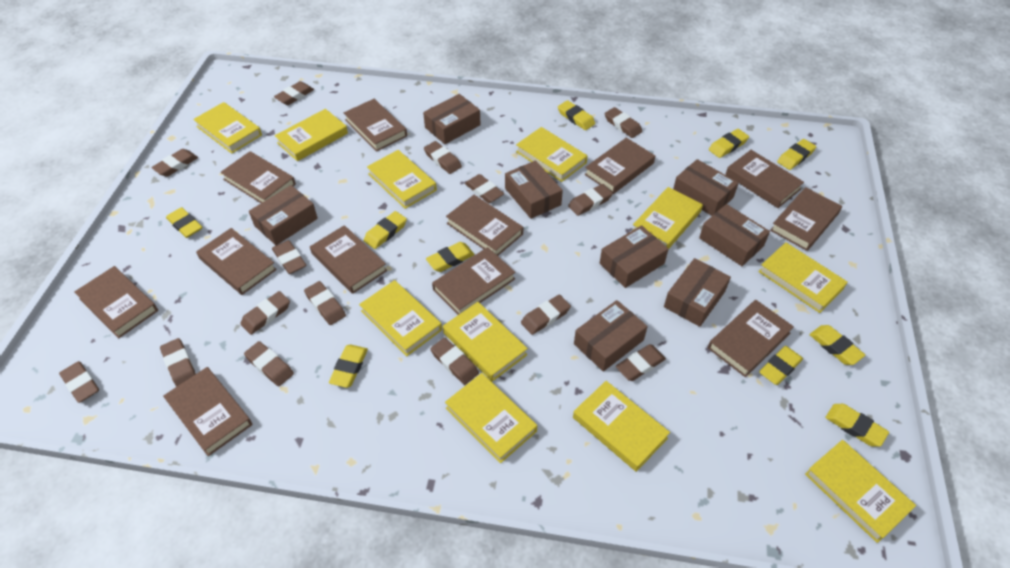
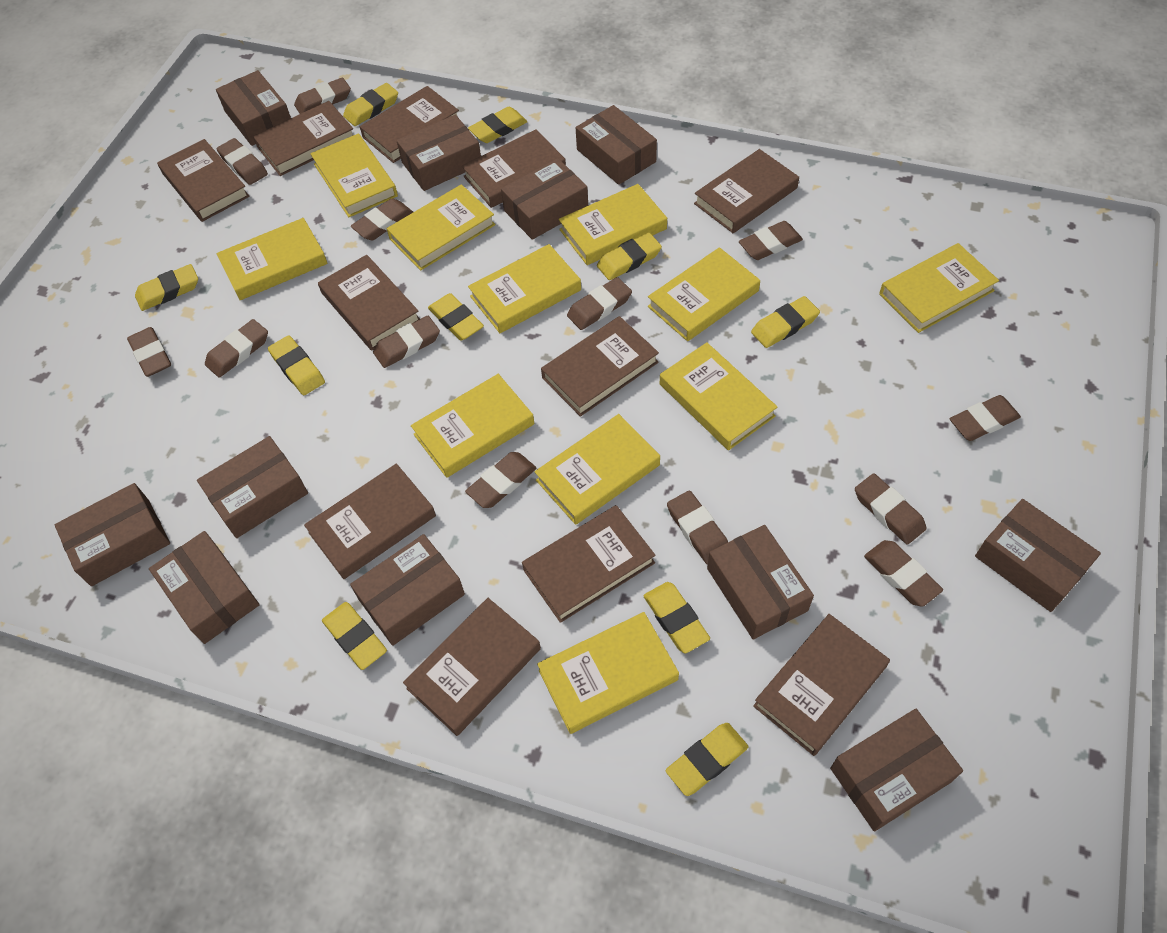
brown book: [74,266,158,338] [163,367,253,456] [196,228,277,295] [220,151,296,203] [310,225,387,294] [344,99,407,152] [432,247,515,315] [446,195,523,256] [584,138,655,194] [708,300,794,377] [725,150,804,208] [770,187,842,251] = 12 -> [157,139,250,222] [253,101,353,176] [304,464,436,579] [318,255,420,351] [360,86,459,163] [403,598,541,736] [462,129,566,208] [522,505,656,623] [541,316,659,417] [694,149,799,233] [753,614,890,756] = 11
brown box: [249,185,318,245] [423,94,481,144] [505,161,563,219] [574,300,648,372] [600,225,668,288] [664,258,731,327] [673,159,739,216] [699,204,770,266] = 8 -> [55,483,170,586] [149,531,260,644] [197,436,308,538] [216,70,291,146] [350,534,465,646] [397,115,481,191] [501,158,588,240] [576,105,657,185] [707,525,814,639] [830,709,963,831] [975,499,1101,612] = 11
brown eraser: [59,361,99,403] [151,149,198,177] [160,338,196,387] [240,291,290,335] [244,341,294,387] [272,240,306,274] [274,81,314,105] [304,281,346,325] [424,141,462,174] [430,338,479,385] [465,174,504,203] [521,295,571,335] [568,184,613,216] [605,107,642,138] [616,344,666,381] = 15 -> [127,327,171,377] [205,319,268,378] [217,138,268,185] [294,77,351,114] [351,198,413,240] [373,316,440,368] [465,452,537,508] [567,277,632,330] [667,490,728,565] [739,221,803,260] [855,473,927,545] [864,540,943,607] [950,395,1021,441] = 13

